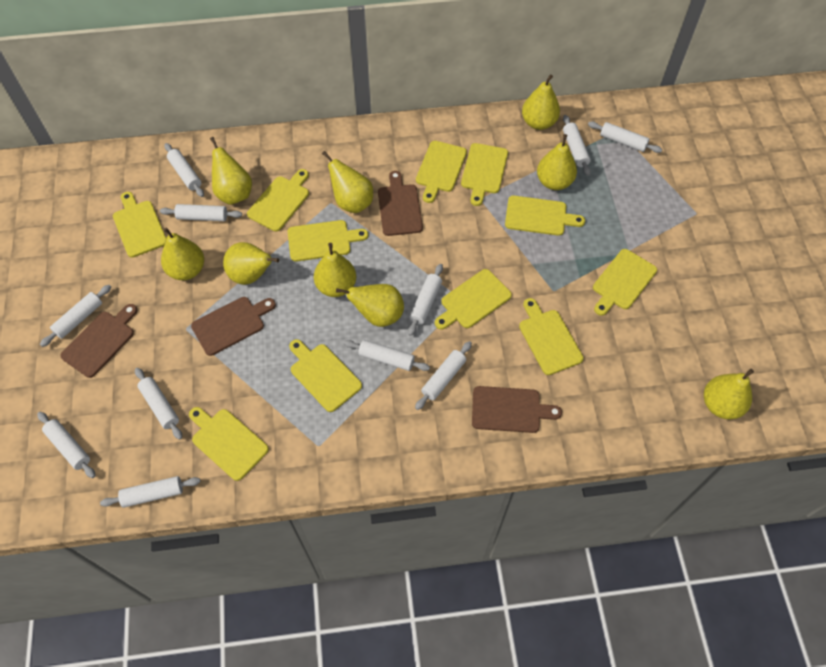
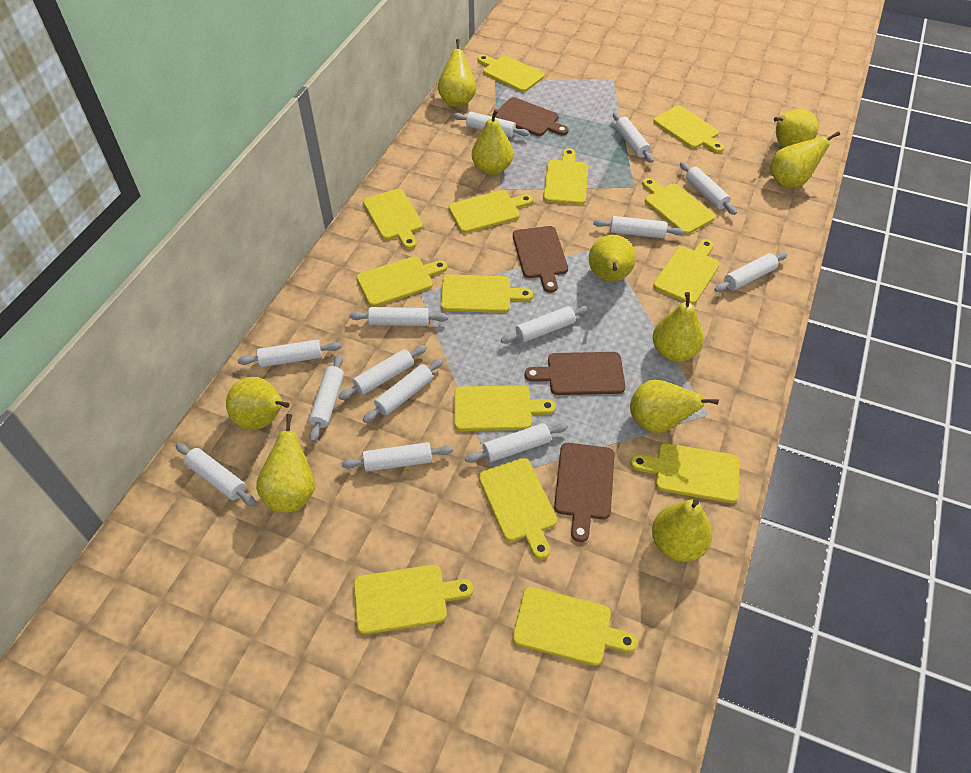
white rolling pin: [37,412,96,478] [40,285,111,347] [100,476,201,508] [135,368,182,440] [160,204,242,221] [164,143,204,197] [344,340,430,371] [408,264,443,336] [415,341,472,410] [563,115,591,176] [588,121,662,153] = 11 -> [176,443,256,506] [238,340,341,367] [309,354,344,442] [338,345,427,400] [341,442,453,472] [349,307,448,326] [363,358,443,423] [453,112,529,137] [465,423,568,463] [501,306,590,344] [593,216,684,238] [613,112,654,163] [680,162,737,215] [714,252,787,292] = 14
yellow cutting board: [113,192,166,258] [189,407,269,481] [247,169,309,231] [287,220,368,262] [289,339,362,412] [416,141,467,203] [435,269,512,330] [461,143,508,206] [505,196,585,236] [519,298,584,375] [593,249,657,316] = 11 -> [354,565,473,635] [357,256,448,307] [363,189,423,249] [440,275,533,313] [449,190,533,233] [454,385,556,431] [478,55,544,92] [479,458,557,559] [512,587,637,666] [543,148,588,205] [630,443,739,503] [642,178,715,234] [653,106,724,153] [653,239,720,304] = 14
yellow pear: [161,227,204,280] [210,137,252,205] [223,242,279,285] [314,243,356,297] [322,151,373,213] [336,284,404,327] [522,74,560,130] [537,134,577,190] [704,369,754,420] = 9 -> [226,377,289,430] [256,414,315,512] [438,39,476,107] [472,109,513,175] [589,235,636,282] [630,380,719,433] [652,499,712,562] [653,292,704,362] [770,131,840,188] [774,109,818,147] = 10

